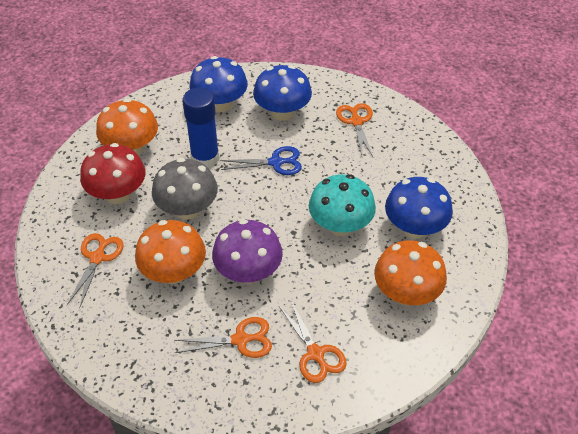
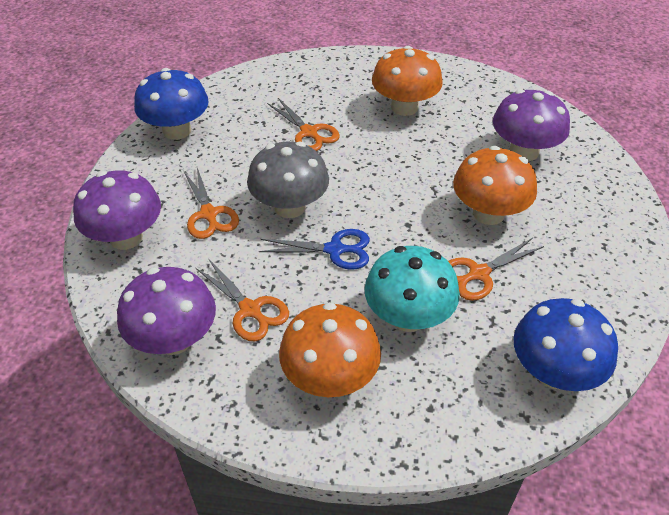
blue glue stick: [182,87,219,168] = 1 -> none = 0
blue mushroom: [190,56,248,112] [253,65,312,121] [385,177,453,238] = 3 -> [134,68,209,140] [513,298,618,391] = 2
purple mushroom: [212,219,283,284] = 1 -> [73,170,161,250] [117,267,216,355] [493,89,570,161] = 3
red mushroom: [80,143,146,204] = 1 -> none = 0

